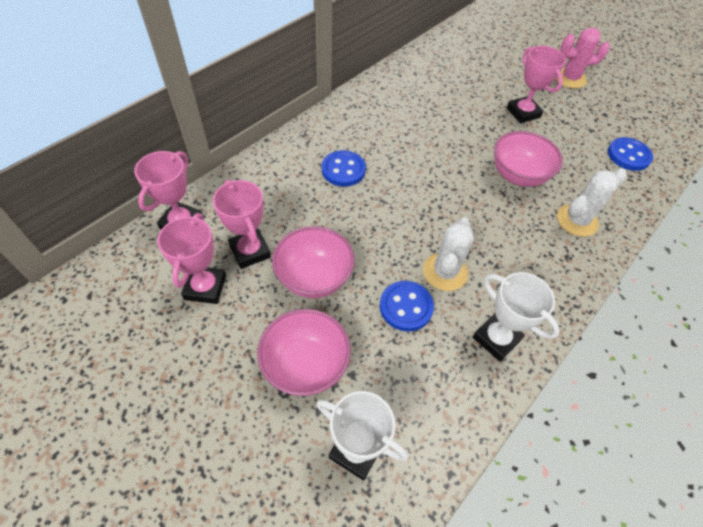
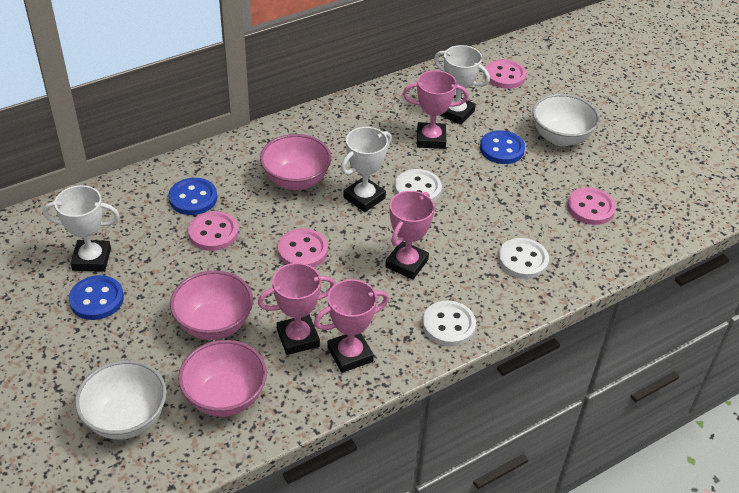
pink button: none = 0 -> [188,211,238,251] [278,228,328,267] [485,59,526,89] [567,188,616,225] = 4
pink cactus: [556,27,610,88] = 1 -> none = 0
white bowl: none = 0 -> [75,360,167,440] [532,94,600,146] = 2
white button: none = 0 -> [395,169,442,202] [422,301,476,346] [498,238,549,279] = 3
white cactus: [423,217,474,291] [557,168,627,237] = 2 -> none = 0
white trophy: [316,391,408,480] [473,272,560,361] = 2 -> [43,185,119,272] [341,127,391,212] [434,45,490,125] = 3

